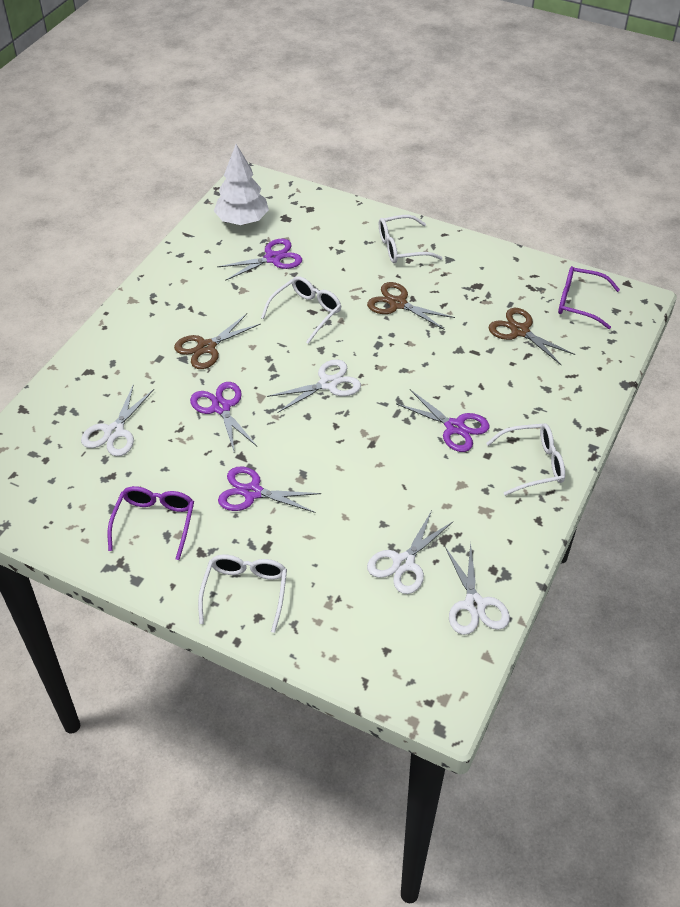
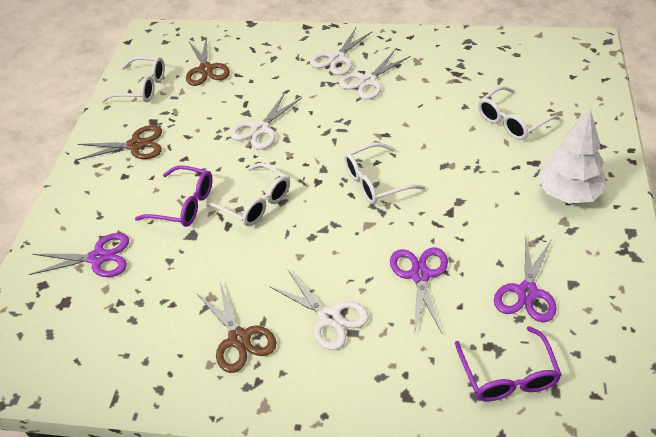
purple scissors: [190,382,257,451] [217,238,302,281] [218,466,322,513] [396,390,490,452] = 4 -> [29,233,129,277] [390,248,448,334] [494,235,557,322] = 3

